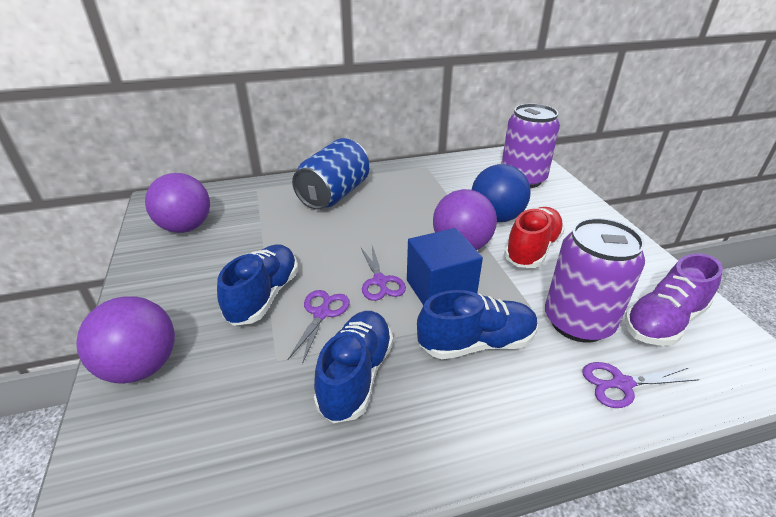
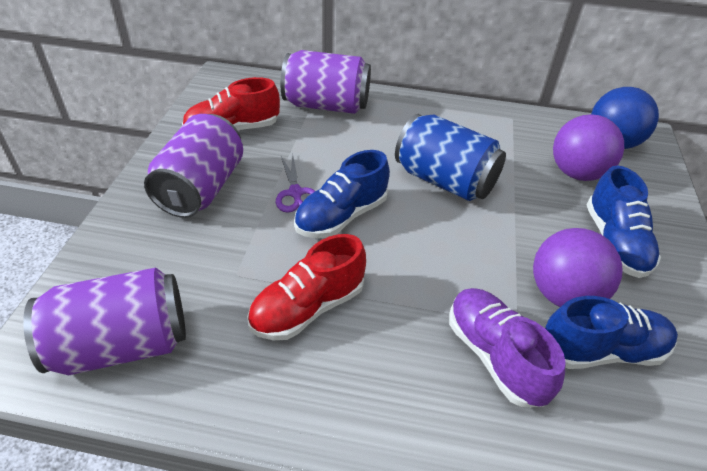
blue cube: [407,228,483,305] = 1 -> none = 0
purple ball: [76,296,175,384] [145,173,210,233] [433,189,497,250] = 3 -> [533,228,622,307] [553,114,624,181] = 2
purple can: [501,103,560,188] [545,218,645,343] = 2 -> [23,268,186,375] [144,114,243,218] [281,50,371,114] = 3
purple scissors: [287,290,350,364] [361,246,406,301] [582,362,700,408] = 3 -> [276,155,315,213] = 1
red shoe: [504,207,565,268] = 1 -> [182,77,280,130] [247,234,366,340] = 2

